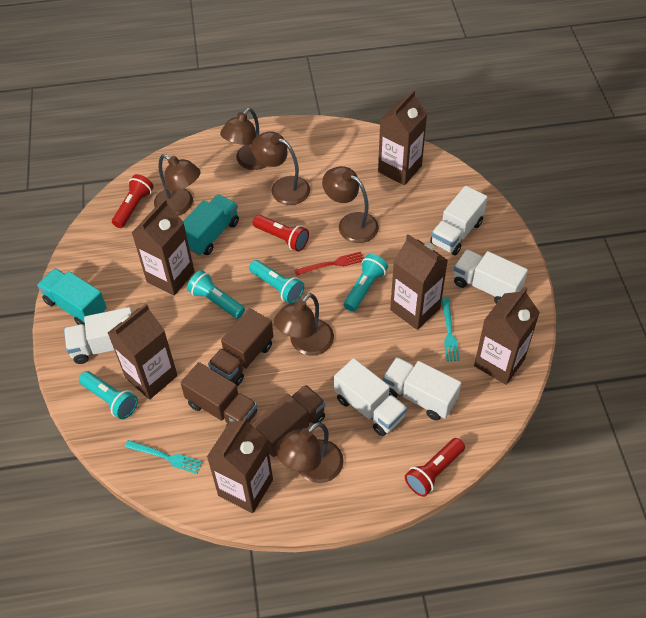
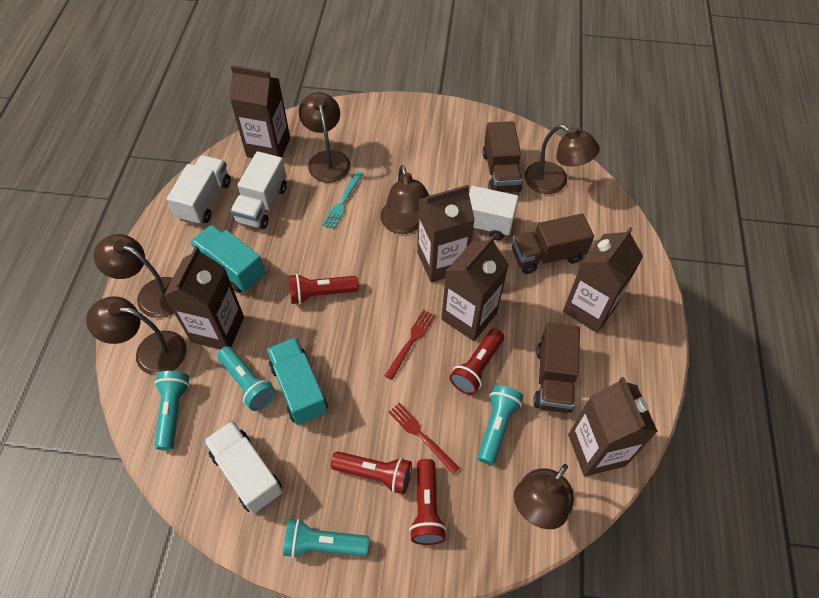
red flashlight: [112,174,154,228] [253,215,309,251] [405,438,465,497] = 3 -> [289,274,359,304] [331,451,412,494] [409,459,447,545] [450,329,504,395] = 4
red fork: [295,252,364,275] = 1 -> [385,310,436,380] [388,402,460,474] = 2
turquoise fork: [125,440,203,474] [442,298,460,361] = 2 -> [322,171,363,229] = 1
white truck: [64,307,132,364] [334,358,407,436] [383,357,461,421] [430,186,487,255] [454,250,528,304] = 5 -> [167,155,231,225] [204,421,283,514] [230,151,287,229] [447,186,519,240] = 4

